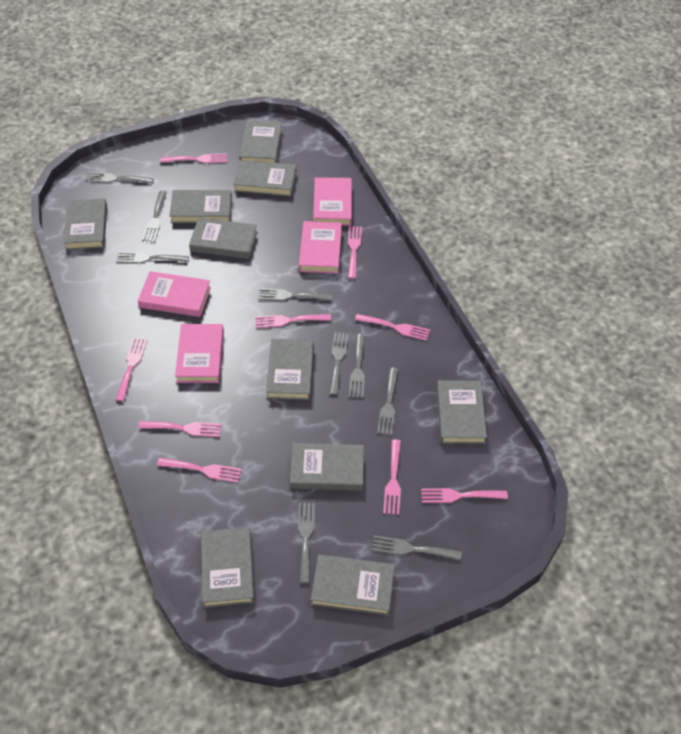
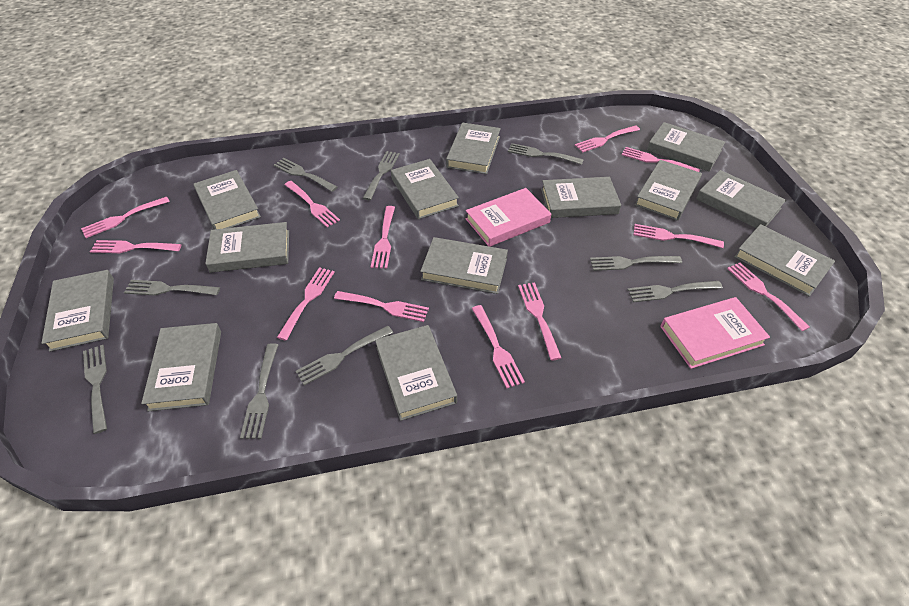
grey book: [63,198,107,250] [169,190,232,223] [189,218,257,259] [201,527,254,608] [233,160,296,197] [239,120,282,163] [266,339,314,400] [290,443,364,491] [311,555,395,616] [437,380,487,444] = 10 -> [42,270,114,352] [141,323,221,411] [193,170,261,229] [205,222,289,273] [375,325,457,421] [391,159,459,219] [420,237,508,294] [446,123,501,174] [541,177,621,218] [635,160,702,221] [647,122,725,172] [696,170,786,228] [734,224,835,296] = 13
pink book: [138,271,211,317] [175,324,224,383] [299,221,342,274] [313,177,352,226] = 4 -> [466,188,551,247] [660,297,770,369] = 2
pink fork: [115,338,147,402] [138,421,222,437] [157,458,242,483] [160,153,227,163] [255,314,331,328] [348,226,362,279] [355,314,430,341] [383,439,401,515] [421,488,508,503] = 9 -> [81,197,170,238] [90,240,182,253] [277,267,335,341] [284,181,340,227] [334,291,429,322] [371,206,395,269] [472,305,525,388] [518,282,561,361] [575,125,640,152] [622,147,700,172] [633,224,724,248] [727,263,810,331] = 12

